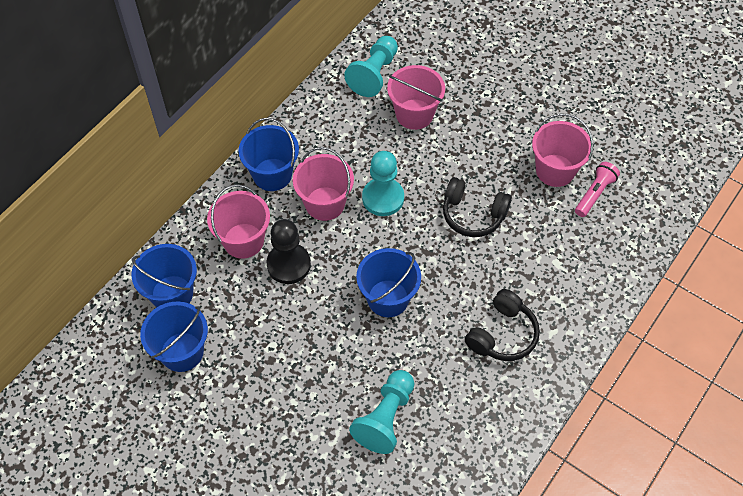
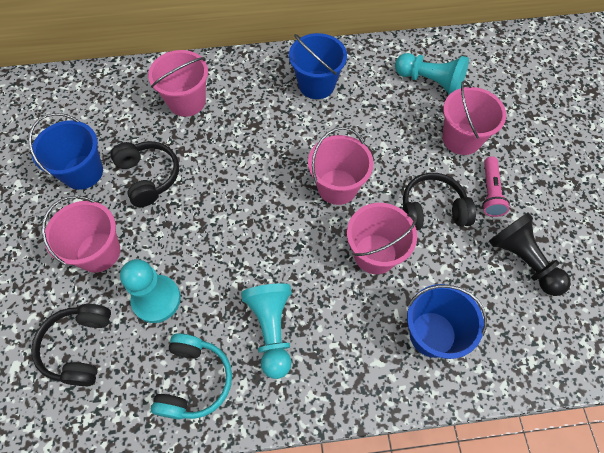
black headphones: [443,177,512,237] [465,289,540,361] = 2 -> [31,304,111,386] [111,141,179,207] [402,173,476,230] = 3
blue bucket: [131,244,197,308] [140,302,208,372] [239,118,299,191] [356,248,421,317] = 4 -> [29,113,103,190] [289,33,347,99] [407,284,487,359] = 3
pink bucket: [207,184,270,259] [293,147,354,221] [387,65,445,130] [532,113,593,187] = 4 -> [42,196,120,272] [148,50,208,117] [308,127,374,205] [347,203,417,274] [443,80,506,155] = 5
turquoise headphones: none = 0 -> [151,333,232,419] = 1

